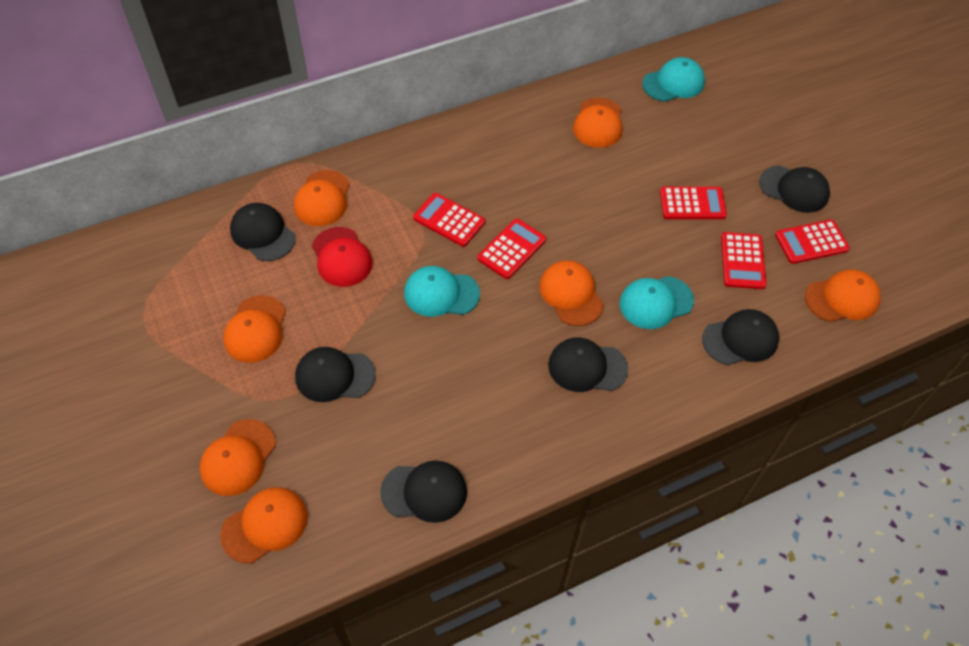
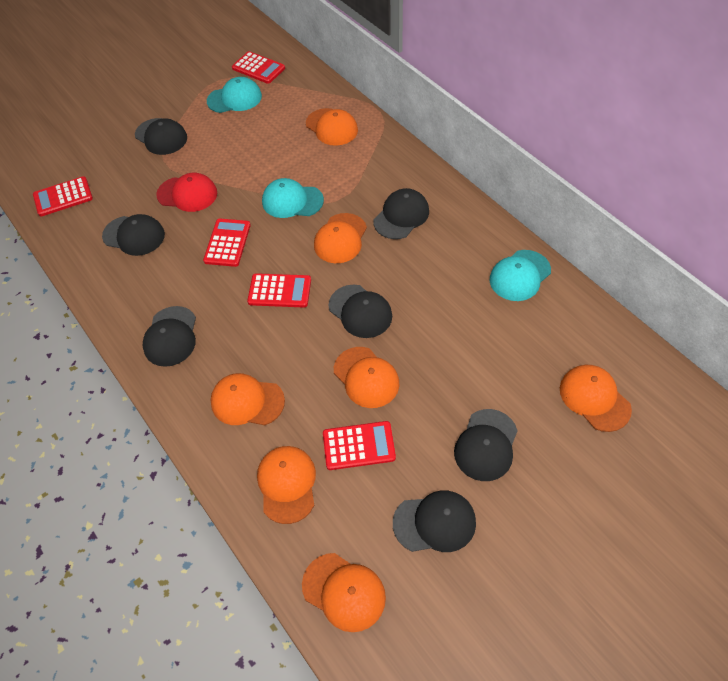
black cap: [230,203,296,261] [295,347,376,402] [380,461,467,523] [548,337,628,392] [702,309,779,365] [759,165,830,213] = 6 -> [102,214,165,256] [135,118,187,155] [143,306,196,367] [329,284,392,338] [374,188,429,239] [393,491,476,552] [454,409,518,481] = 7

